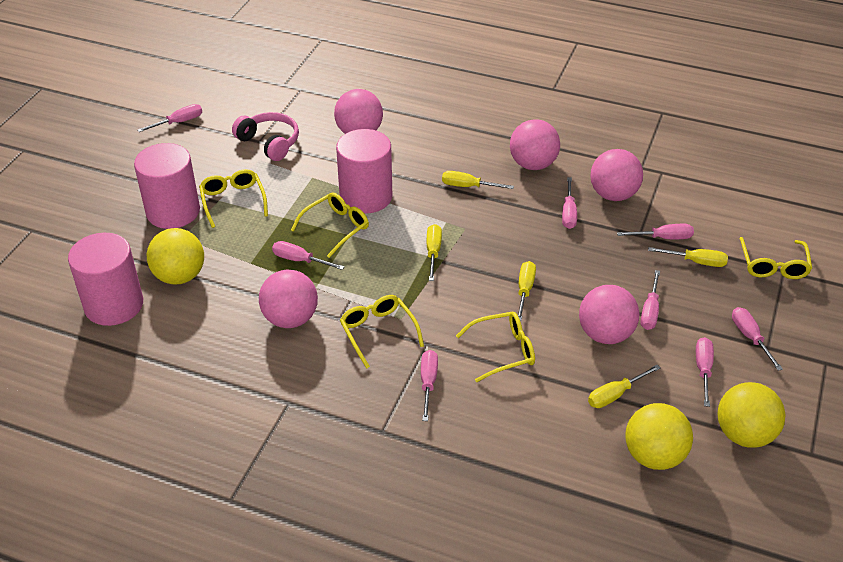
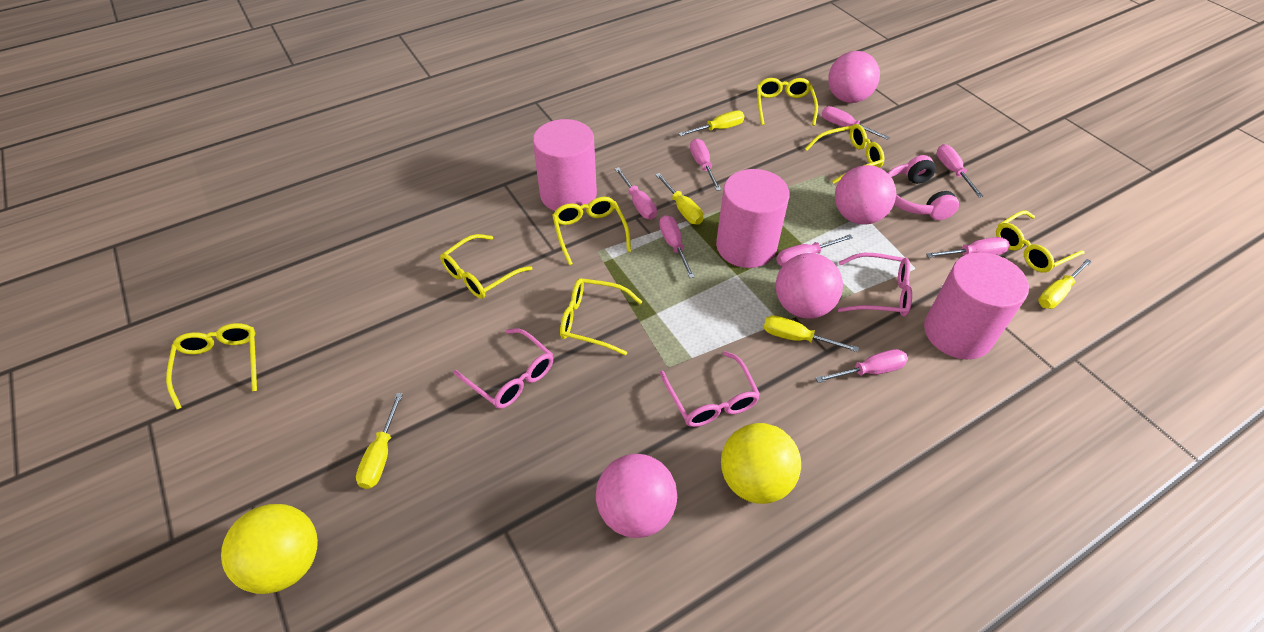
pink ball: [259,270,318,328] [334,89,383,134] [510,119,560,170] [579,285,640,344] [590,149,643,201] = 5 -> [596,454,677,538] [776,253,843,319] [828,51,880,103] [835,165,896,225] = 4
pink glasses: none = 0 -> [454,328,553,409] [660,351,760,427] [838,253,912,317] = 3
yellow ball: [147,228,204,284] [625,403,693,470] [718,382,786,448] = 3 -> [221,504,318,594] [721,423,801,504] = 2
yellow glasses: [199,169,268,228] [291,192,369,258] [340,295,424,369] [456,312,535,382] [739,237,812,279] = 5 -> [166,323,257,409] [440,234,532,299] [552,197,631,265] [560,278,642,356] [757,78,818,126] [805,124,884,184] [996,211,1085,273] = 7

